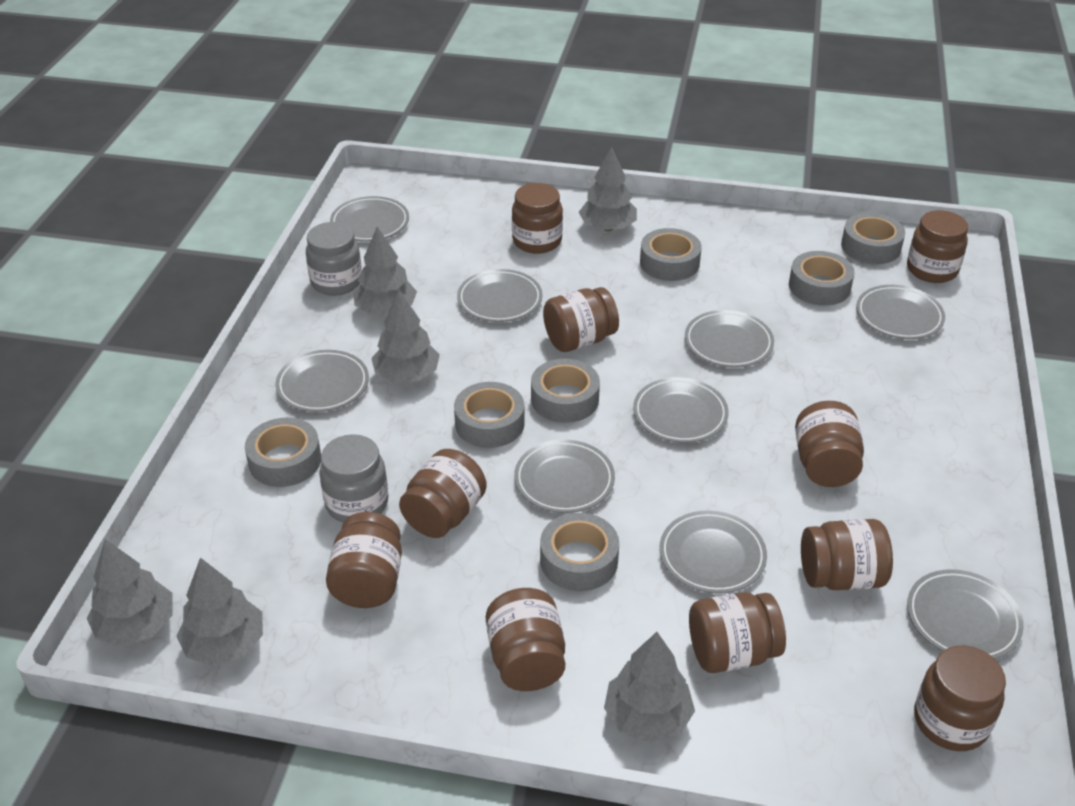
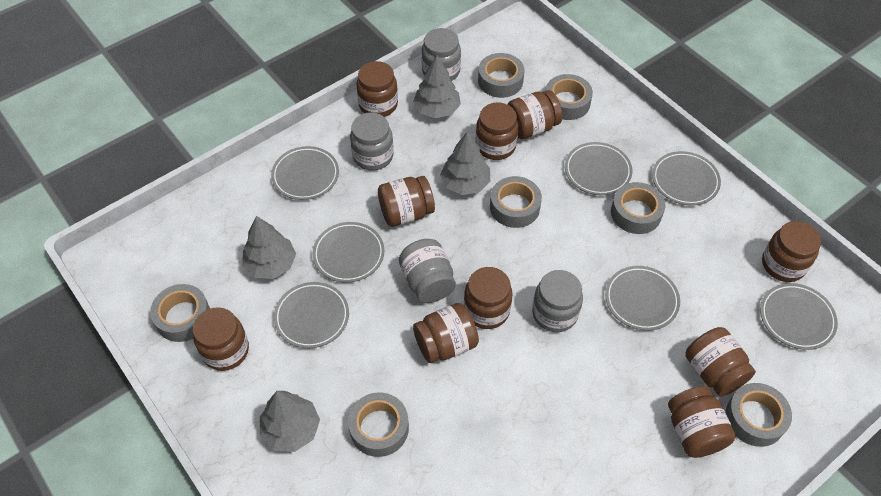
grey jar: [306,222,362,296] [319,434,388,523] = 2 -> [350,112,394,171] [399,239,456,303] [421,28,461,81] [532,270,583,332] = 4
grey plate: [275,350,369,412] [330,196,409,242] [457,269,542,322] [514,440,615,513] [633,377,729,443] [659,510,767,594] [685,310,774,368] [856,285,945,339] [907,569,1024,659] = 9 -> [271,146,339,200] [274,282,349,348] [313,222,384,283] [565,142,632,195] [605,266,680,331] [652,151,721,205] [760,283,838,350] = 7
grey tree: [87,539,173,646] [176,558,263,666] [353,226,417,315] [371,290,440,383] [579,147,637,231] [604,632,695,743] = 6 -> [242,216,296,279] [260,391,320,452] [413,55,461,118] [440,131,490,195] = 4

